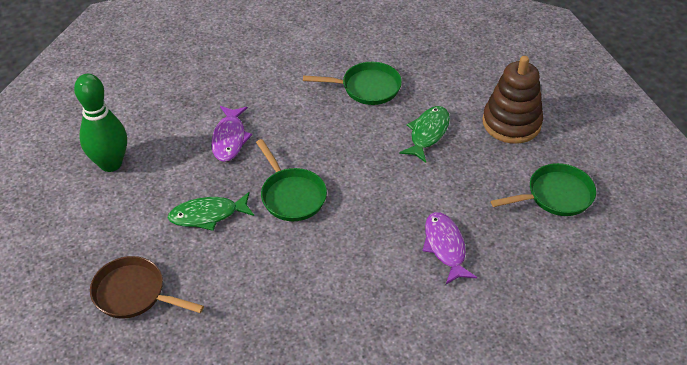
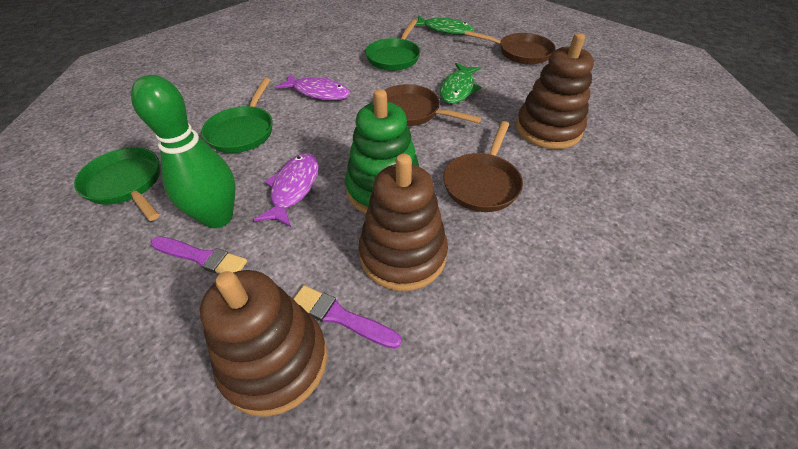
brown pan: [90,256,204,319] = 1 -> [385,84,481,126] [443,121,523,212] [465,30,555,64] = 3
brown stacking toy: [482,56,543,144] = 1 -> [200,270,327,417] [359,154,448,291] [516,33,594,149] = 3
green stacking toy: none = 0 -> [345,89,419,214] = 1
purple brush: none = 0 -> [151,236,247,274] [293,285,402,349] = 2

